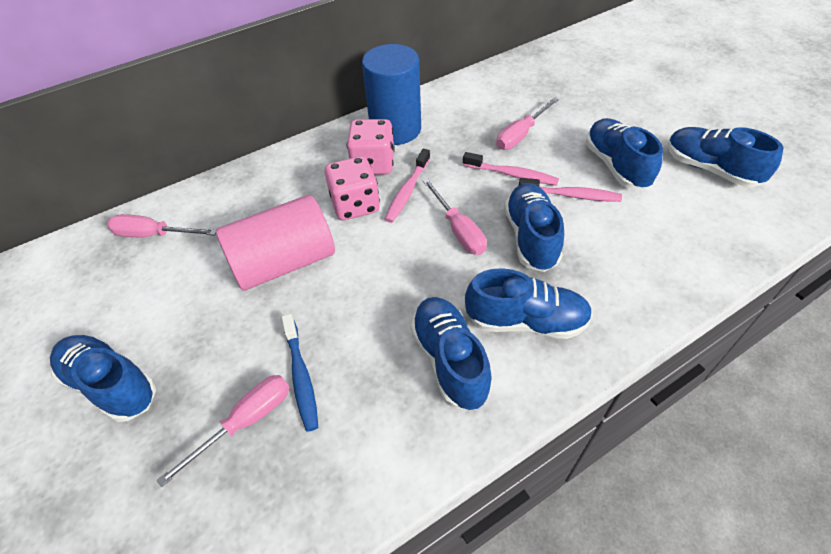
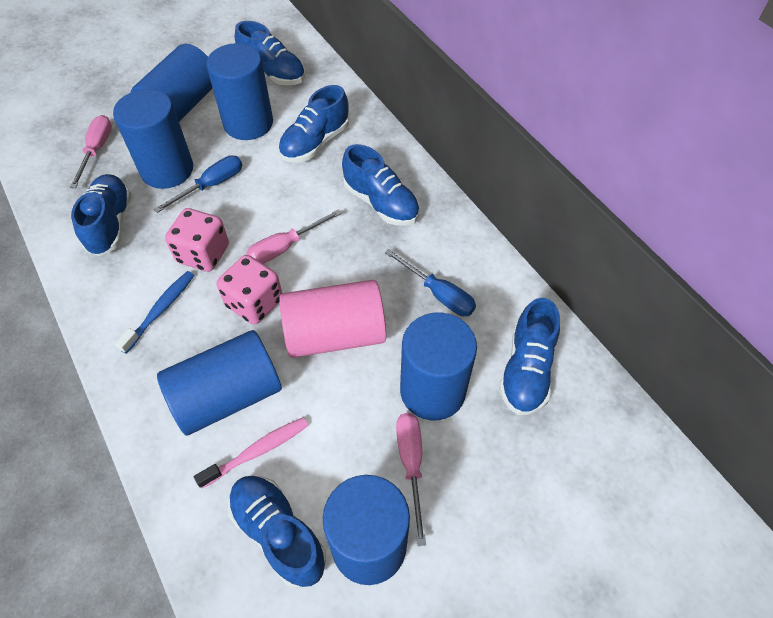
blue cylinder: [362,44,421,145] = 1 -> [113,89,193,189] [130,44,213,121] [157,330,282,435] [206,43,273,140] [323,475,410,585] [400,312,477,420] = 6
blue screwdriver: none = 0 -> [154,155,242,213] [385,249,476,316] = 2
pink screwdriver: [107,214,216,237] [157,375,290,487] [423,179,487,255] [496,97,559,150] = 4 -> [70,115,112,188] [246,209,342,264] [396,413,426,546] = 3
pink toothbrush: [385,149,430,223] [463,152,559,186] [519,178,622,202] = 3 -> [194,417,309,489] = 1

